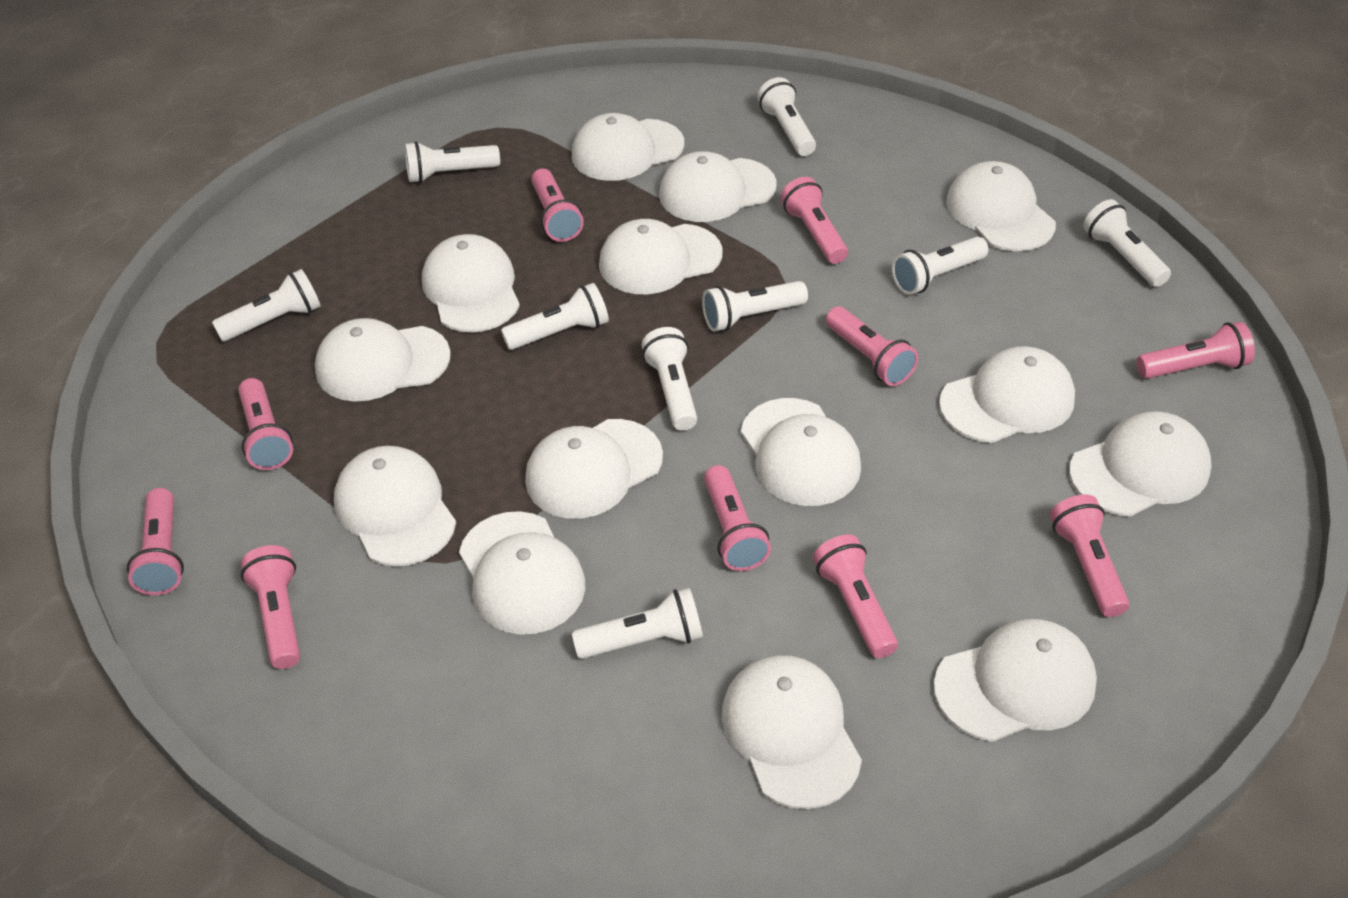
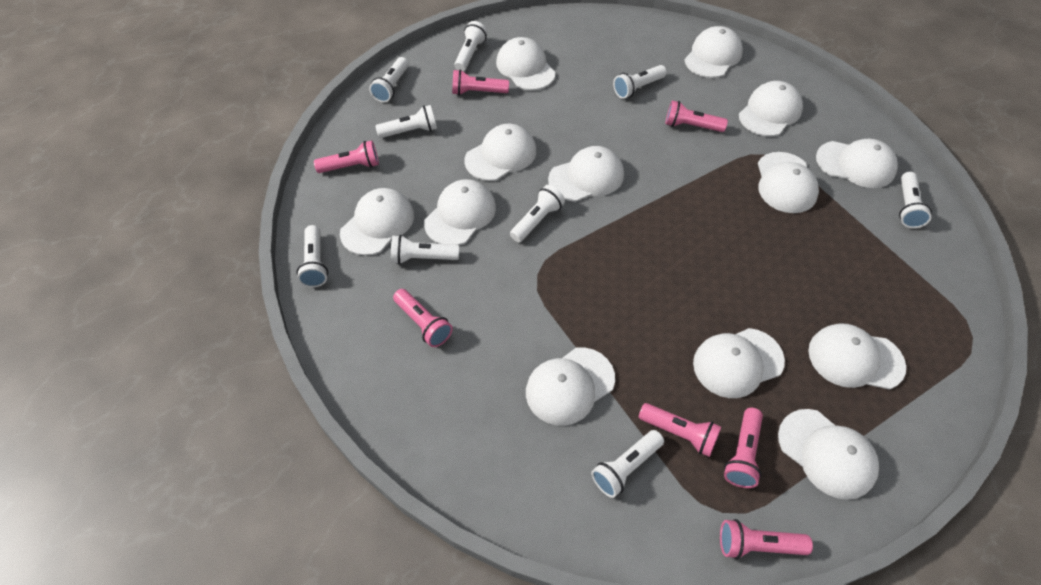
pink flashlight: [127,488,184,595] [238,378,293,470] [241,545,300,669] [531,169,584,242] [704,465,771,571] [781,177,848,264] [813,534,898,658] [826,306,918,386] [1050,494,1129,617] [1137,322,1255,379] = 10 -> [314,140,379,173] [393,289,453,347] [452,69,509,95] [638,403,721,457] [665,100,728,132] [720,519,813,559] [724,408,763,488] = 7
white cap: [315,318,451,402] [334,446,456,566] [422,234,520,332] [459,511,585,635] [525,419,663,519] [572,113,684,181] [599,219,723,294] [659,151,777,222] [722,655,862,809] [741,398,861,506] [934,619,1097,742] [939,346,1075,443] [946,161,1056,251] [1069,411,1211,516] = 14 -> [340,188,414,256] [424,179,496,245] [464,124,537,181] [496,37,556,90] [526,348,615,426] [548,146,624,202] [684,26,743,78] [693,328,785,398] [739,81,803,136] [758,152,819,213] [778,409,879,500] [808,323,906,390] [816,139,898,188] = 13

